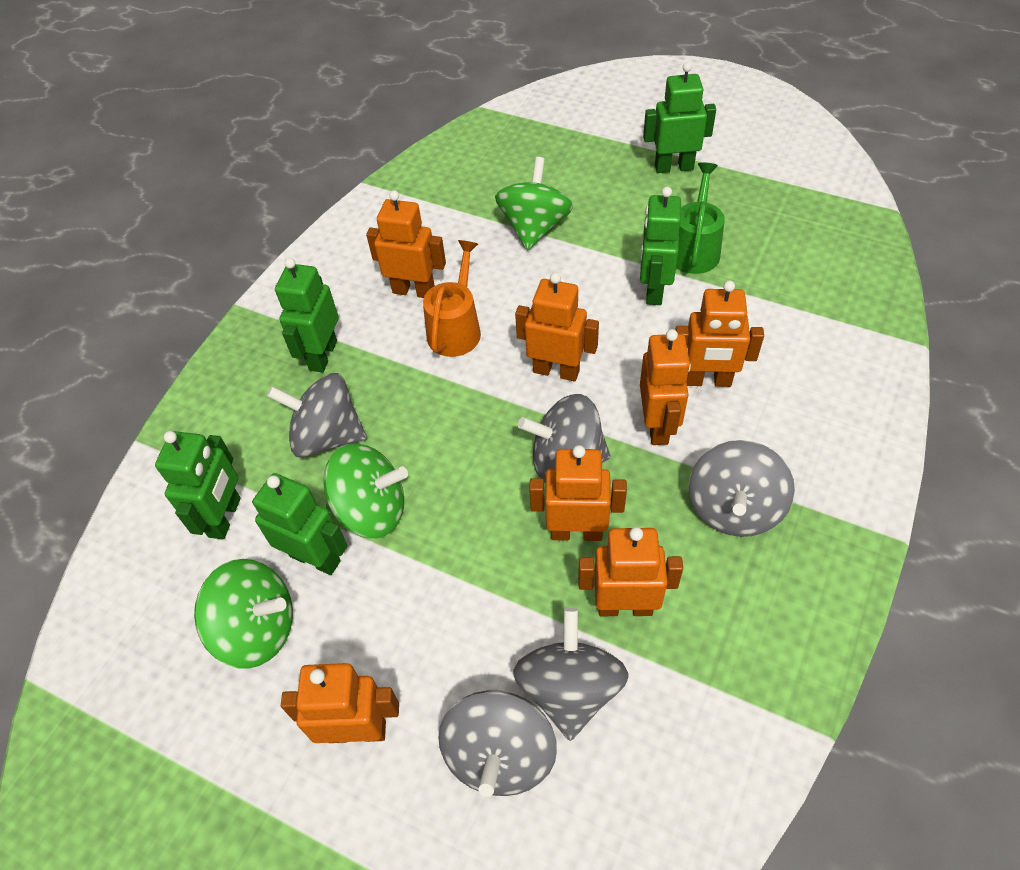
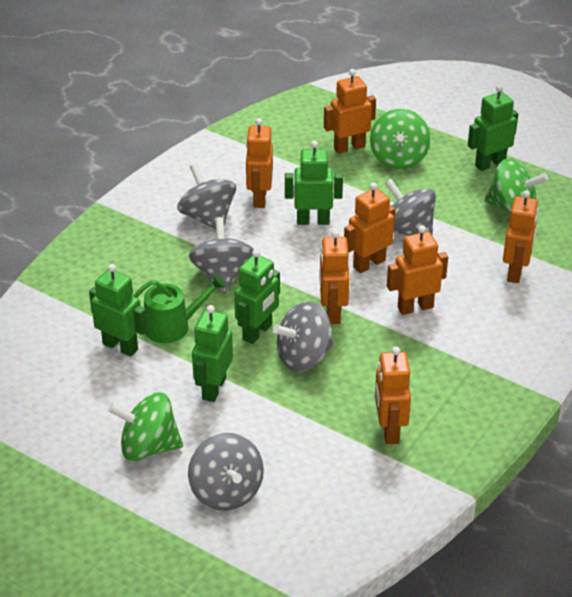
orange watering can: [423,240,481,357] = 1 -> none = 0

